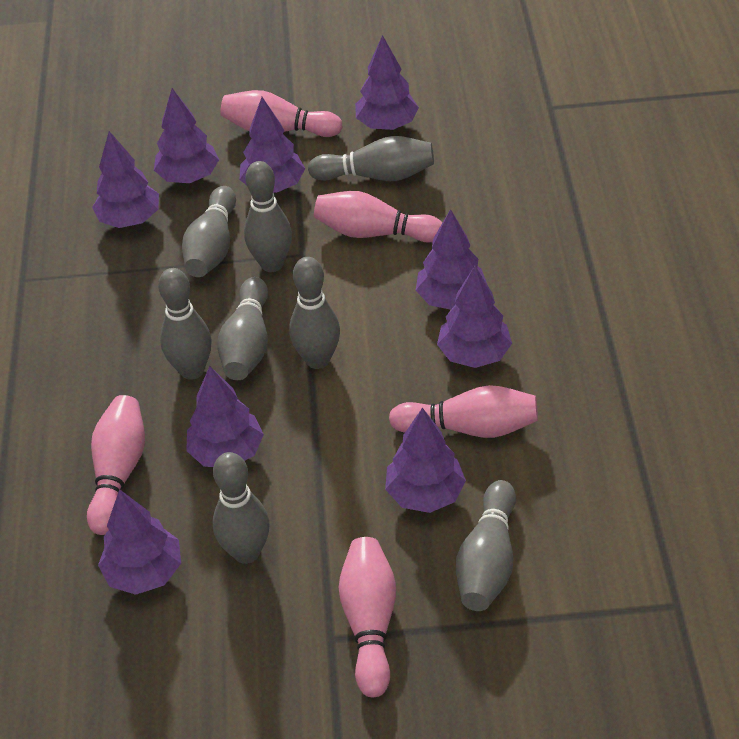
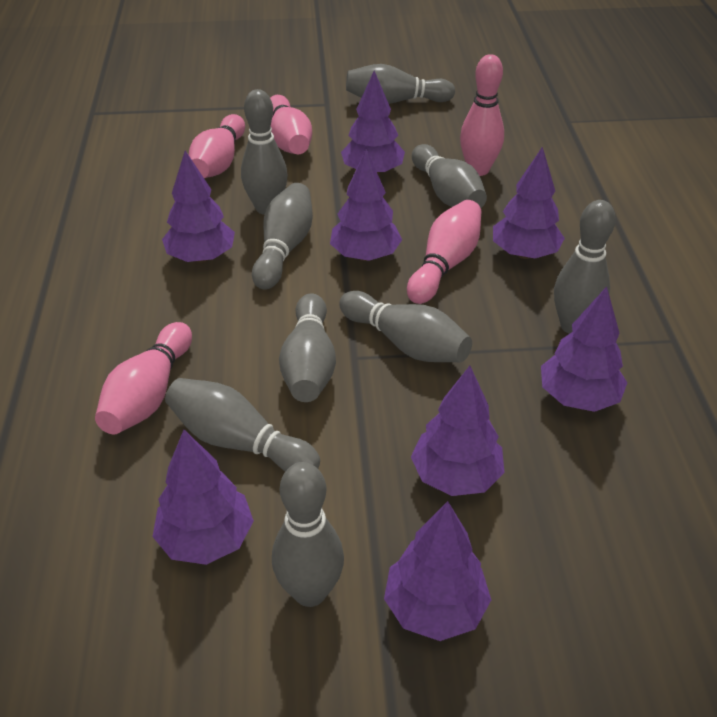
grey bowling pin: [158,268,212,380] [182,186,236,277] [213,452,269,564] [218,277,268,380] [244,161,292,272] [289,257,340,369] [308,136,434,181] [456,480,516,611] = 8 -> [165,378,320,472] [241,89,287,215] [252,183,313,290] [272,462,344,607] [279,294,336,402] [339,291,472,362] [346,64,455,104] [412,144,487,208] [554,200,616,334] = 9
purple tree: [92,131,159,228] [98,489,181,595] [154,88,219,183] [186,366,264,467] [240,97,305,193] [355,35,419,130] [385,408,466,513] [416,209,487,310] [437,266,512,368] = 9 -> [152,430,254,565] [162,151,235,263] [330,149,402,261] [341,71,405,175] [384,501,491,641] [411,366,505,496] [493,147,565,259] [541,286,628,412] = 8

